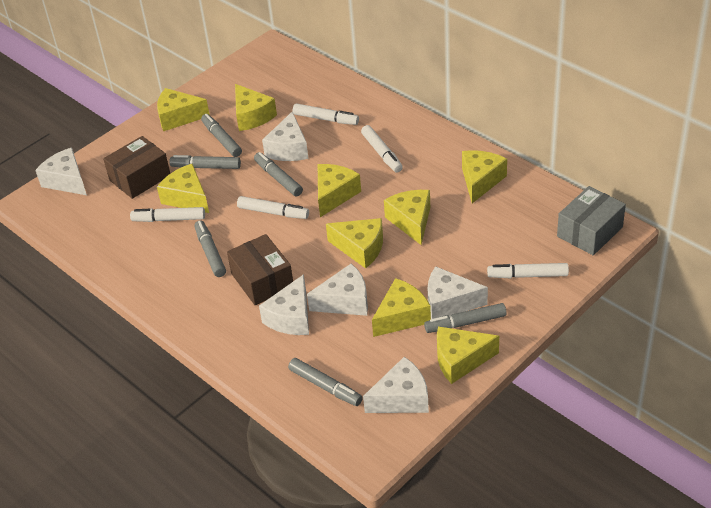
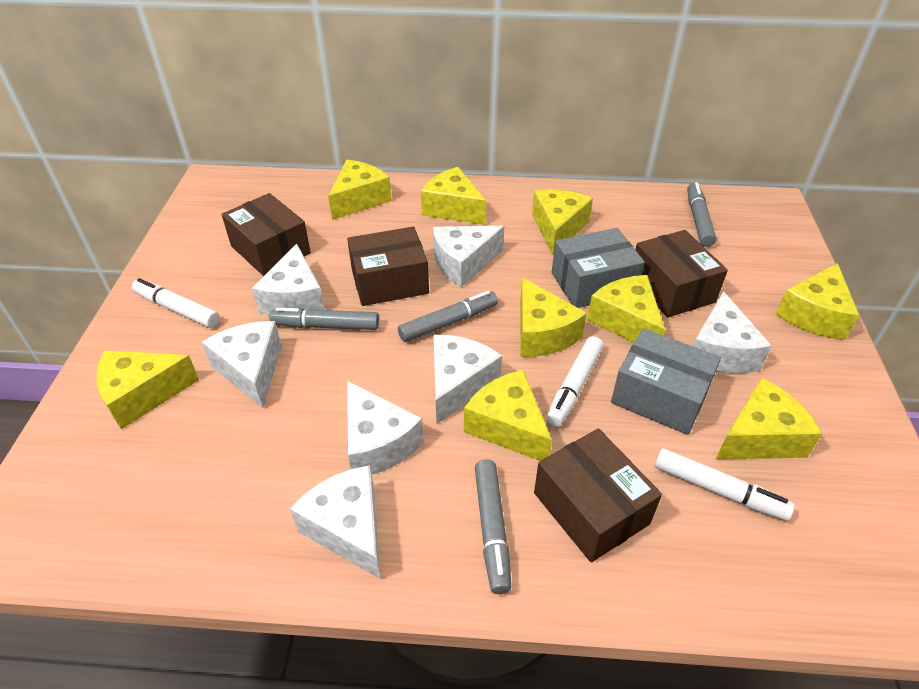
brown box: [103,136,170,199] [227,234,293,305] = 2 -> [222,193,311,276] [347,227,429,306] [534,428,662,562] [635,230,728,318] = 4
grey box: [557,186,626,255] = 1 -> [552,228,645,308] [611,328,721,435] = 2
grey marker: [169,155,241,169] [194,220,226,277] [201,114,242,157] [254,152,303,196] [288,358,363,406] [424,303,507,333] = 6 -> [269,308,379,330] [398,291,498,342] [475,459,511,594] [687,182,716,247] = 4
white cheese: [35,148,87,195] [259,274,309,335] [262,112,308,161] [307,264,368,316] [363,357,429,413] [428,266,488,319] = 6 -> [202,321,282,408] [252,244,325,315] [290,465,381,579] [347,381,424,475] [433,226,504,287] [434,335,502,424] [693,291,772,374] = 7
white marker: [130,207,205,222] [237,196,309,219] [293,103,359,125] [361,125,403,173] [487,263,569,278] = 5 -> [132,278,220,328] [546,336,604,427] [655,448,795,521] = 3

